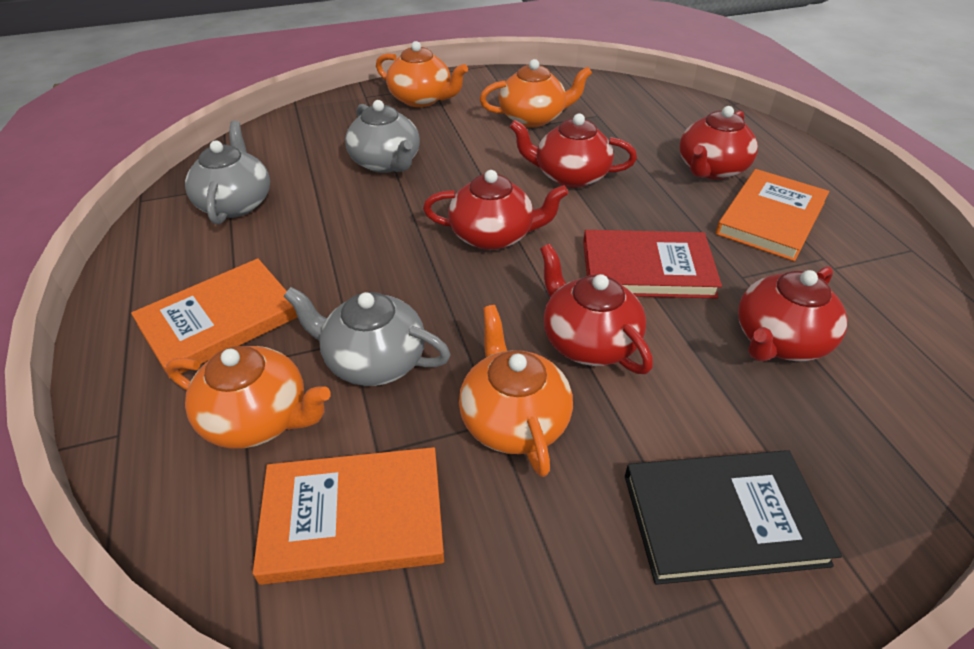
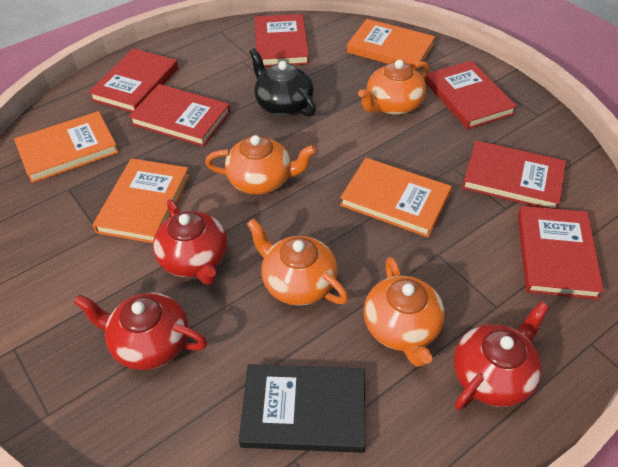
black teapot: none = 0 -> [249,48,316,117] = 1
grey teapot: [185,121,270,225] [283,287,451,386] [345,100,420,173] = 3 -> none = 0
orange book: [131,258,298,379] [253,447,444,585] [716,169,829,261] = 3 -> [14,111,119,183] [93,158,190,243] [340,158,452,238] [347,19,435,71] = 4
red book: [583,230,722,298] = 1 -> [88,48,178,112] [129,84,230,147] [255,14,309,67] [425,61,517,129] [462,140,566,209] [518,206,604,300] = 6
red teapot: [423,170,569,250] [510,114,637,188] [540,244,653,374] [679,106,758,180] [738,266,847,361] = 5 -> [74,293,208,370] [153,199,227,285] [453,302,549,411] = 3

